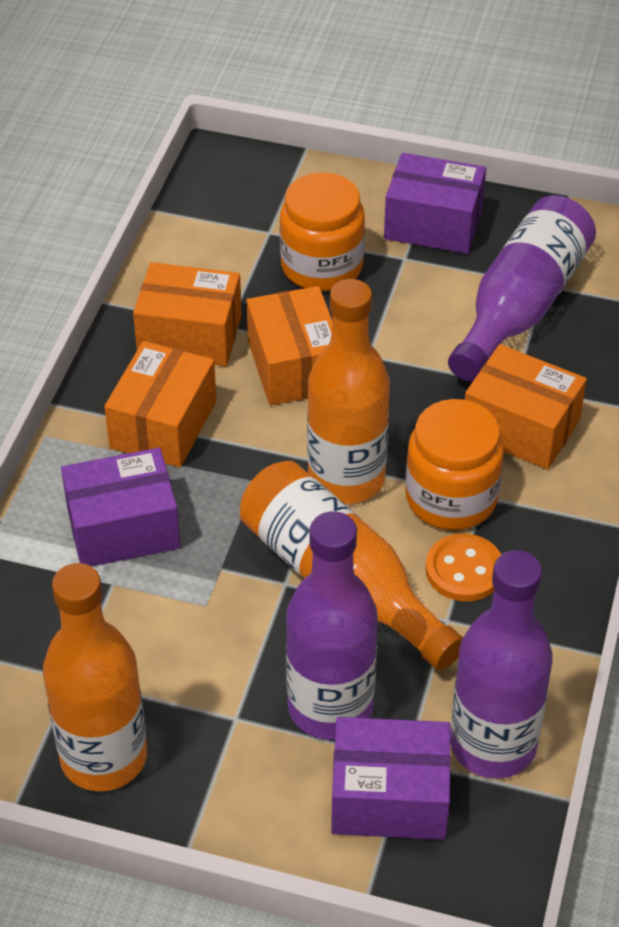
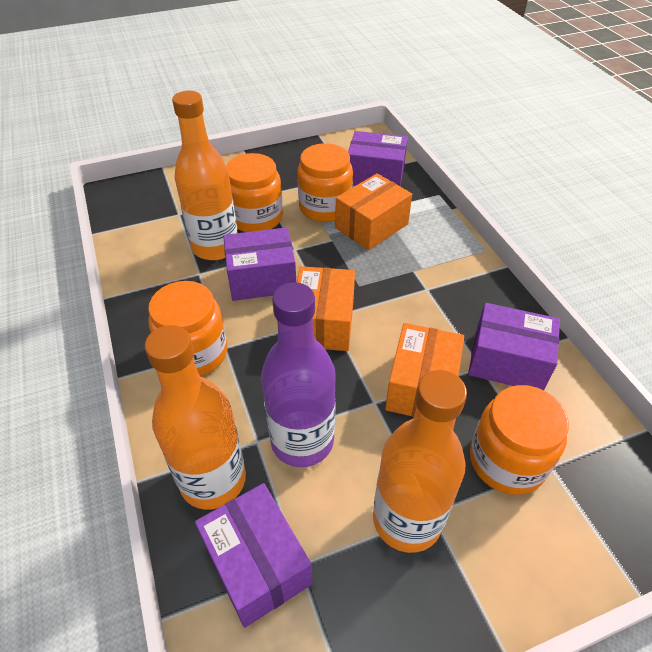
orange box: [104,341,217,468] [133,262,242,366] [246,286,332,405] [465,344,587,470] = 4 -> [297,266,355,351] [335,173,412,250] [385,323,464,417] = 3
orange button: [426,533,501,601] = 1 -> none = 0
orange jar: [280,173,365,291] [406,399,504,530] = 2 -> [148,281,228,376] [226,153,283,232] [297,143,353,222] [470,385,569,495] = 4
purple bottle: [286,511,378,740] [448,195,596,381] [450,550,553,779] = 3 -> [261,282,336,467] = 1
purple box: [61,447,181,567] [331,717,451,840] [384,153,486,254] = 3 -> [195,483,312,628] [223,227,296,301] [348,131,408,186] [468,303,560,390] = 4

